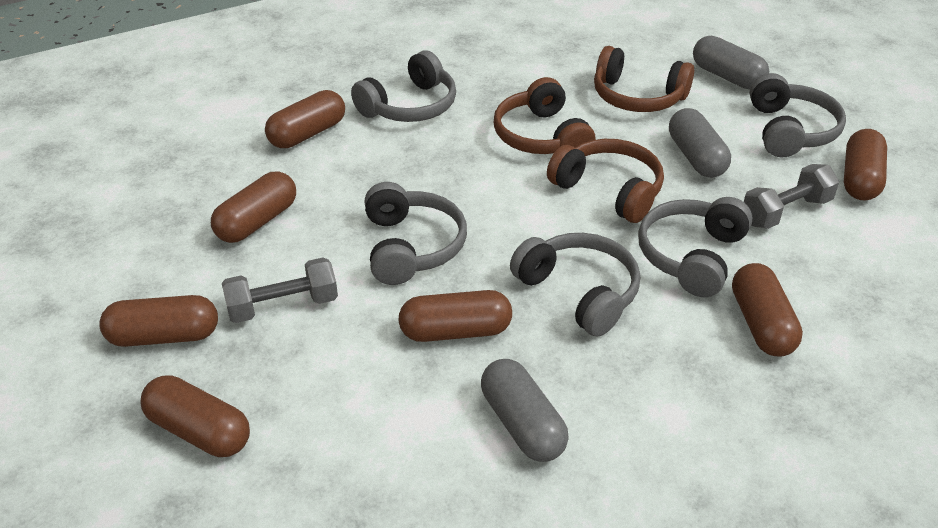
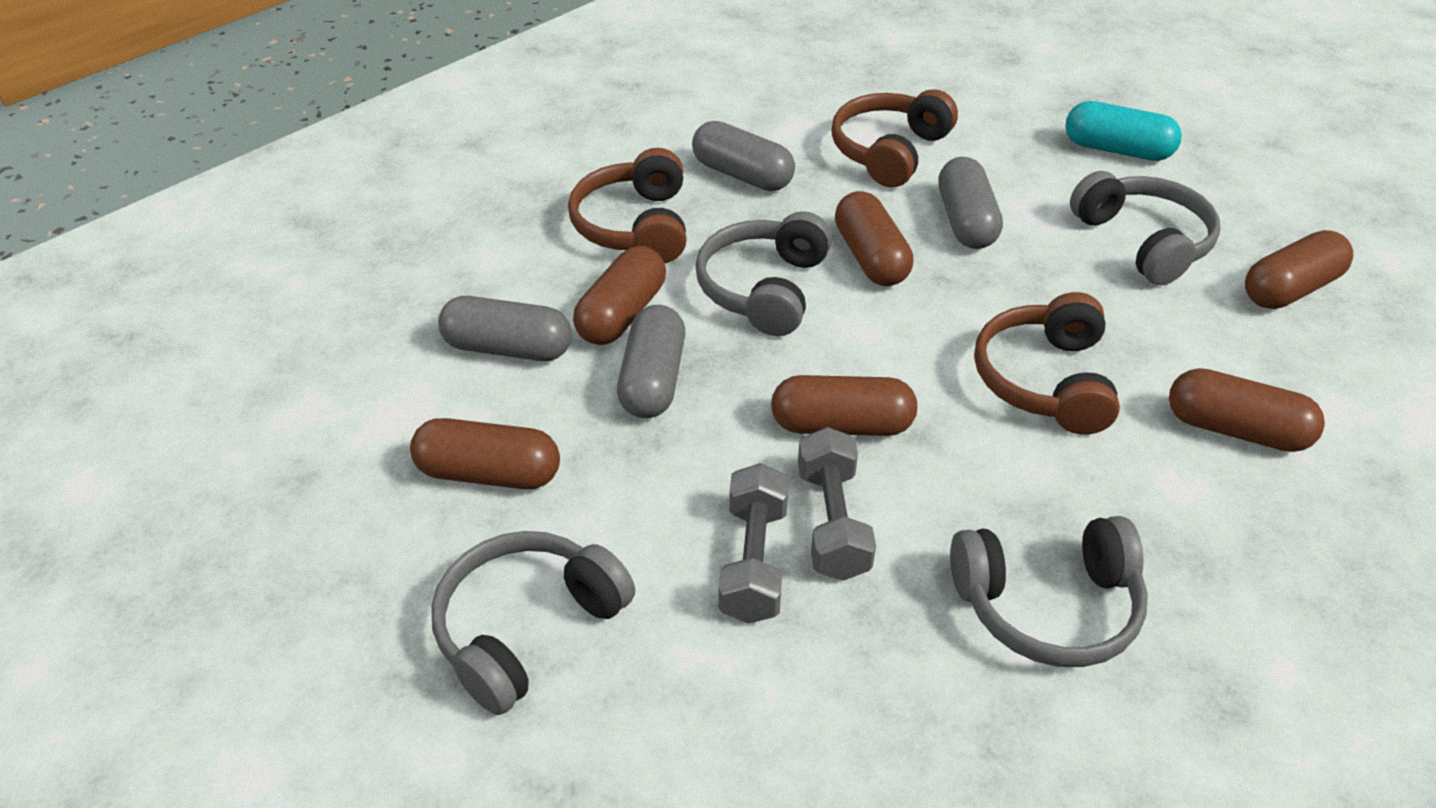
brown capsule: [99,295,218,347] [141,375,250,457] [211,171,296,243] [265,90,345,148] [398,290,512,342] [732,263,803,356] [844,129,887,201] = 7 -> [410,418,560,489] [573,246,666,345] [771,375,917,436] [835,191,913,286] [1169,368,1325,452] [1245,230,1353,309] = 6
grey capsule: [481,359,569,462] [669,108,731,178] [693,36,769,89] = 3 -> [438,296,572,361] [617,305,685,418] [692,121,795,191] [938,157,1003,249] = 4
grey headphones: [351,51,456,122] [365,182,467,285] [510,233,640,336] [638,197,753,297] [750,73,846,158] = 5 -> [431,531,635,715] [695,211,832,336] [950,516,1148,667] [1070,171,1221,285] = 4
turquoise capsule: none = 0 -> [1065,101,1182,161] = 1

